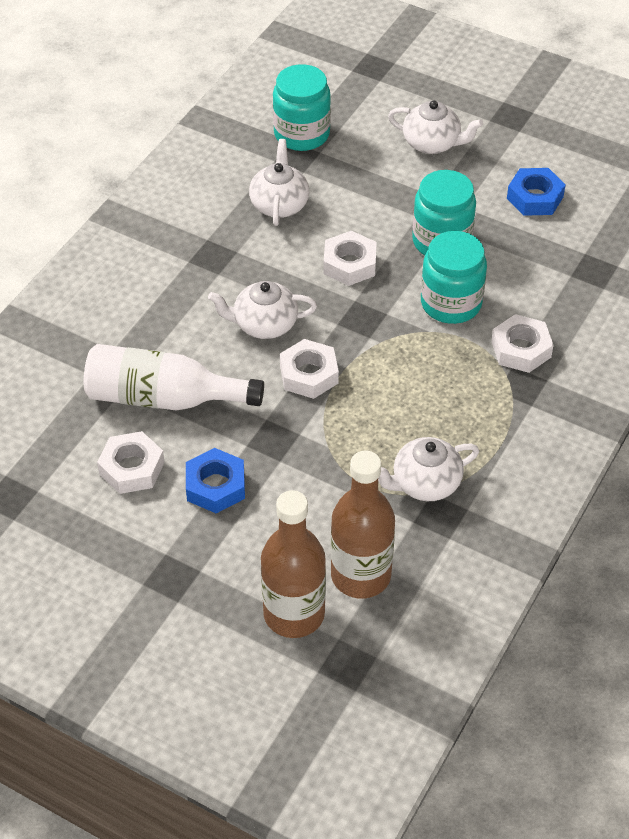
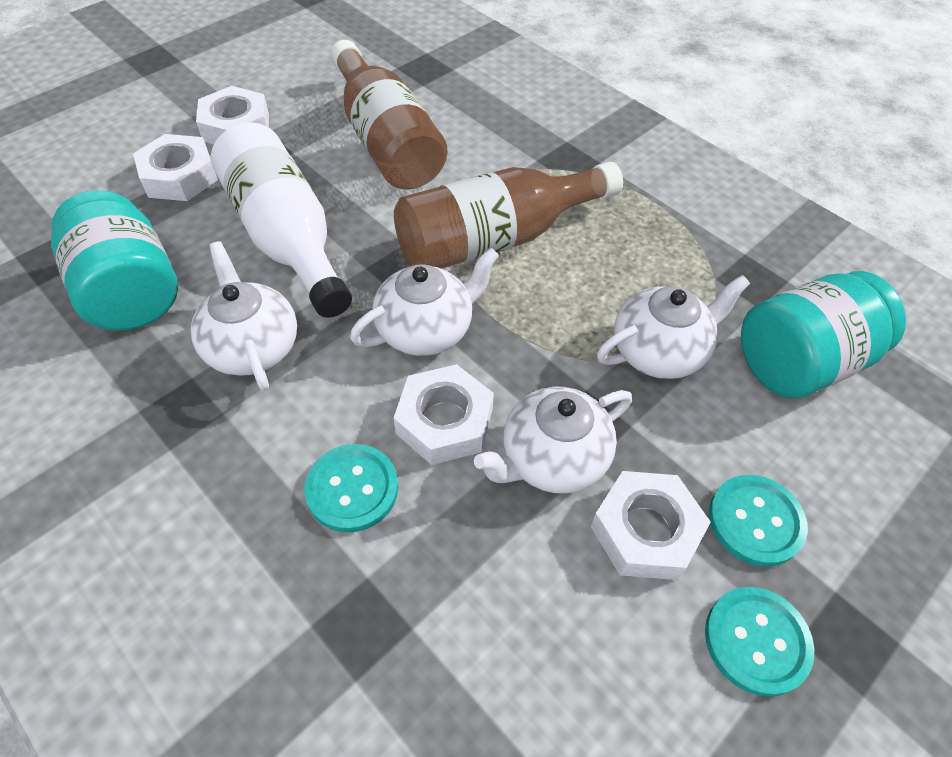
blue nut: [186,448,245,513] [507,168,566,216] = 2 -> none = 0
turquoise button: none = 0 -> [304,444,398,532] [705,587,814,697] [709,475,808,567] = 3
turquoise jar: [273,64,331,151] [412,170,476,255] [421,231,487,324] = 3 -> [51,190,178,331] [741,271,906,399] = 2

